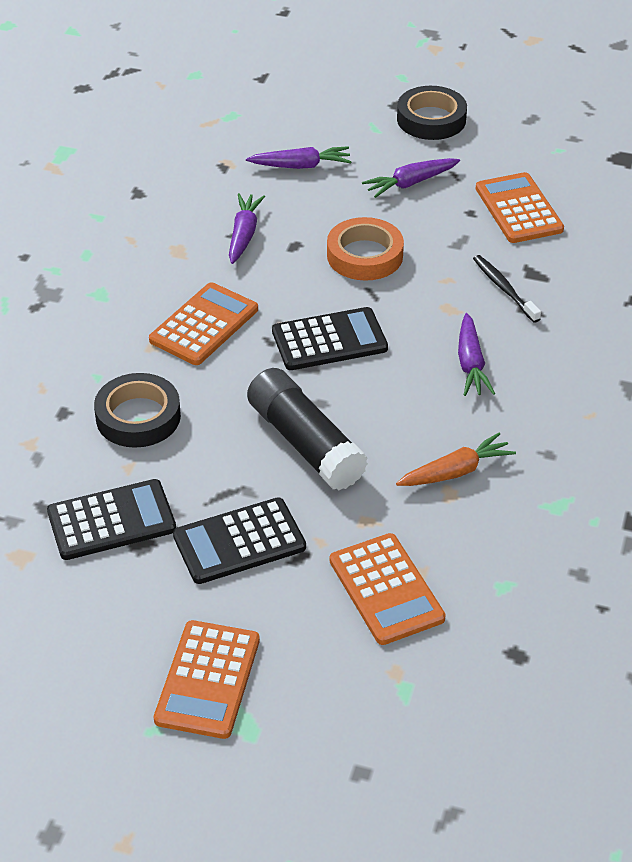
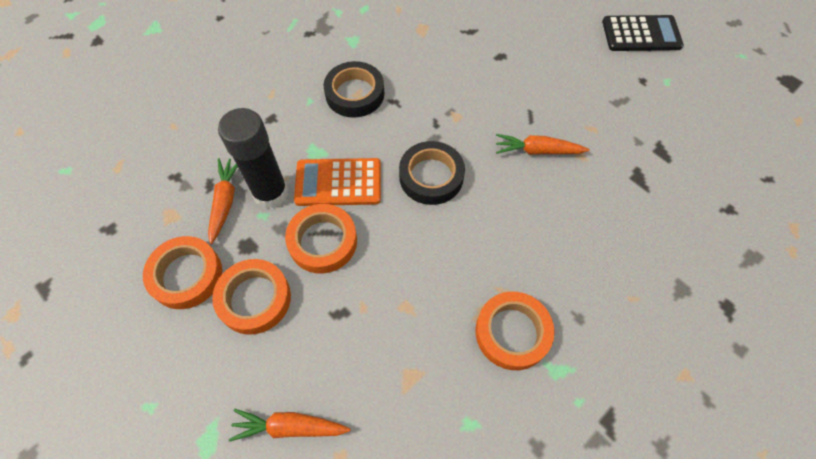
black calculator: [47,479,176,560] [173,497,306,584] [272,307,388,370] = 3 -> [602,15,684,51] = 1
black toothbrush: [473,255,541,323] = 1 -> none = 0
orange calculator: [149,282,258,365] [154,620,260,739] [330,533,446,645] [476,172,564,243] = 4 -> [294,158,381,206] = 1
orange carrot: [396,433,516,486] = 1 -> [208,158,238,244] [229,409,350,442] [496,134,589,155] = 3
orange tape: [327,217,404,281] = 1 -> [143,236,222,309] [212,259,291,335] [285,204,357,274] [475,292,555,370] = 4
purple carrot: [229,193,265,264] [246,146,351,169] [362,158,460,198] [458,313,495,396] = 4 -> none = 0

